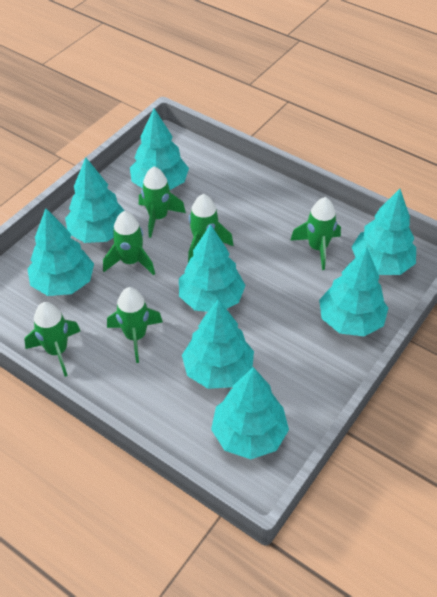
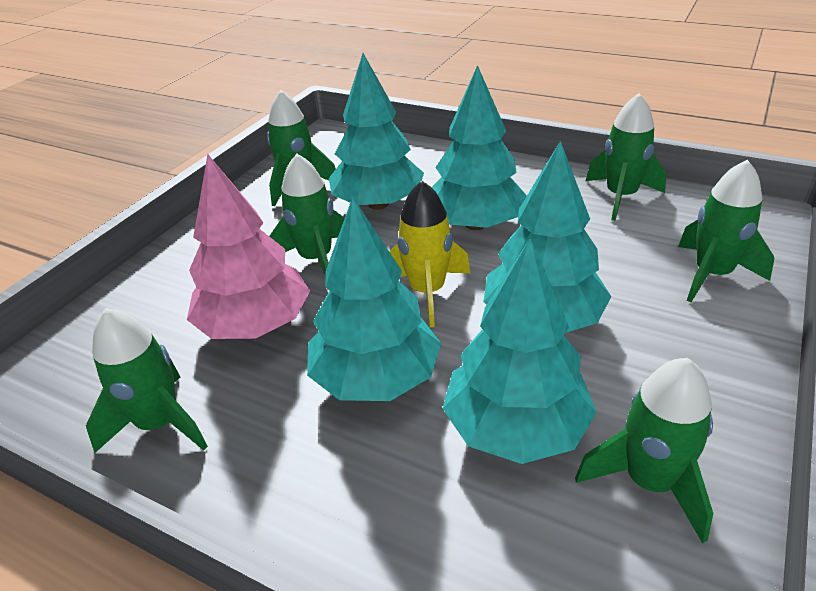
pink tree: none = 0 -> [187,154,310,339] = 1
turquoise tree: [27,209,94,296] [65,157,125,243] [130,108,189,190] [179,224,246,312] [182,299,254,389] [211,367,289,459] [319,247,388,336] [352,189,416,275] = 8 -> [307,197,441,401] [329,53,424,210] [431,65,527,230] [442,239,597,464] [483,140,612,333] = 5
yellow rocket: none = 0 -> [390,181,470,327] = 1

